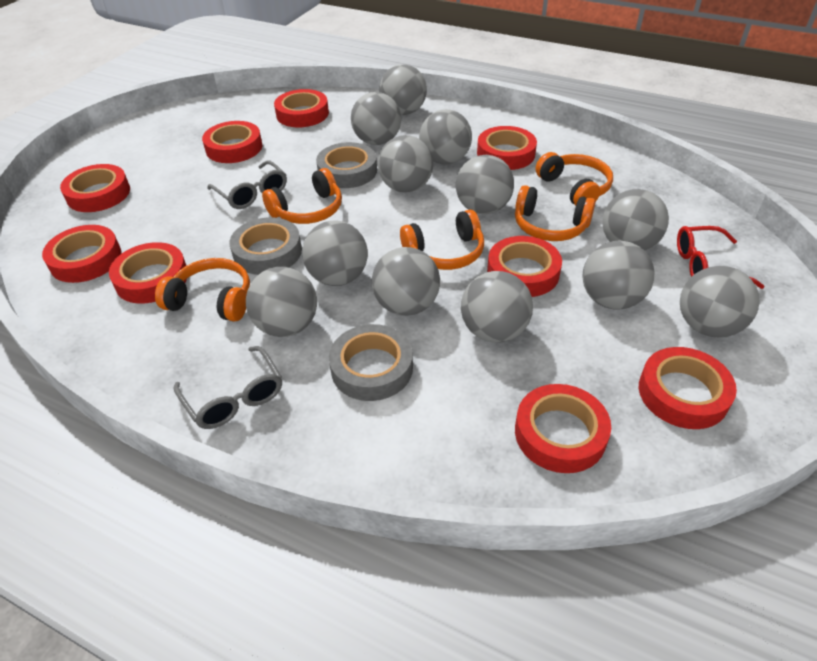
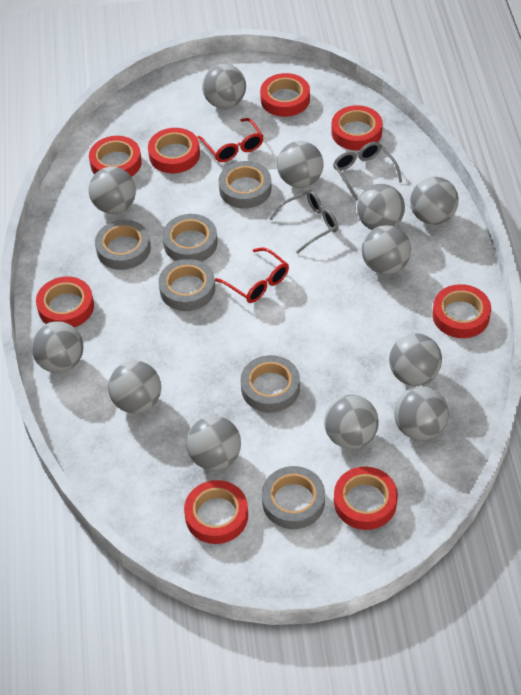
grey tape: [229,217,302,275] [316,142,377,188] [329,324,413,401] = 3 -> [95,220,151,270] [159,259,215,311] [162,214,218,262] [219,161,271,209] [241,355,300,412] [262,466,325,529] = 6
orange headphones: [155,258,250,322] [262,168,342,224] [400,209,484,270] [515,185,595,241] [536,152,613,206] = 5 -> none = 0
red glasses: [677,226,765,289] = 1 -> [197,118,264,162] [215,247,289,303] = 2
red tape: [42,225,122,283] [60,164,130,212] [109,242,187,304] [202,121,262,163] [274,89,329,127] [477,126,537,170] [487,236,562,297] [515,384,611,473] [639,347,737,429] = 9 -> [36,276,94,327] [89,136,142,177] [148,128,200,173] [184,480,248,544] [260,73,310,117] [331,105,383,151] [334,467,398,530] [432,284,491,338] = 8

